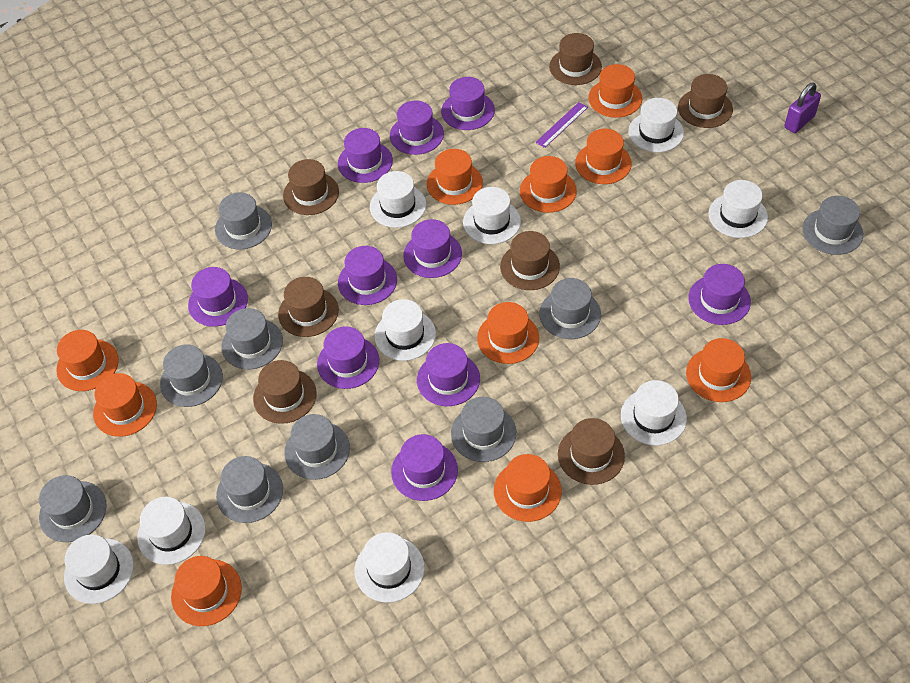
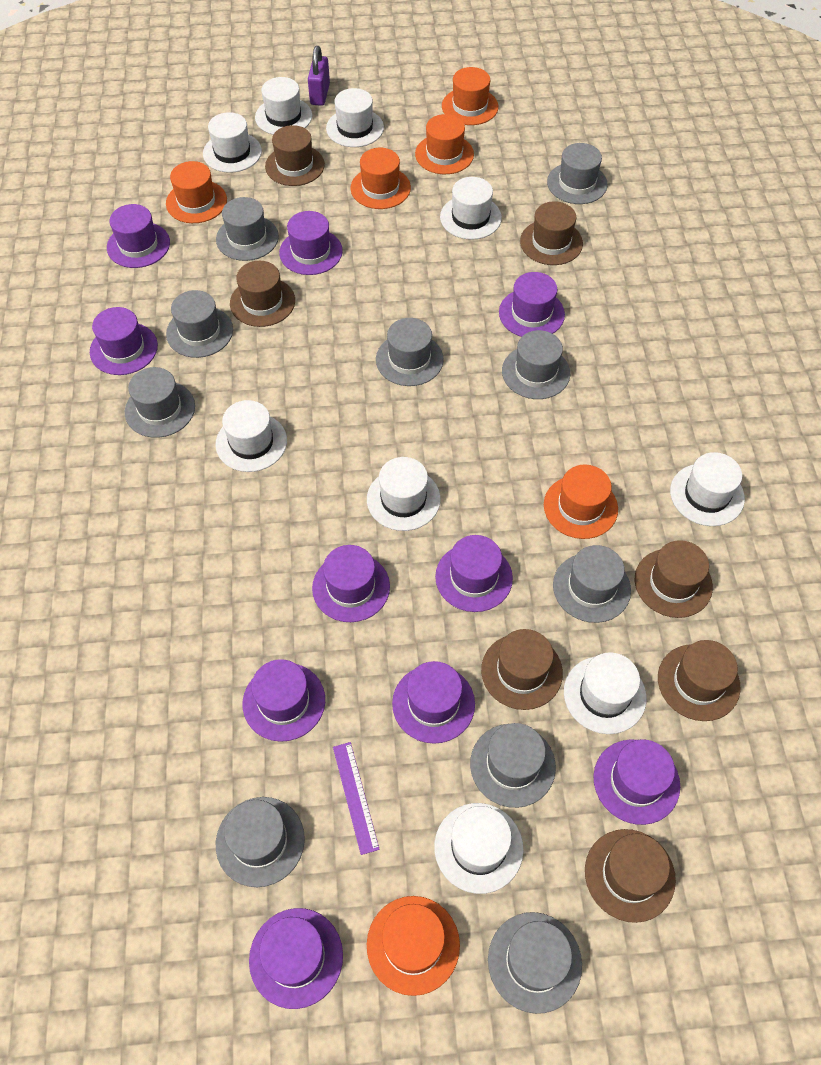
grey hat: [39,475,107,542] [160,344,223,407] [215,192,272,250] [216,456,283,523] [221,308,283,369] [284,414,350,480] [451,397,516,462] [539,278,601,339] [802,196,863,255] = 9 -> [125,367,195,438] [166,290,233,358] [216,197,279,261] [216,797,305,887] [376,318,444,386] [470,723,556,808] [488,912,582,1014] [502,330,570,399] [547,143,608,204] [553,545,631,623] = 10
orange hat: [56,330,119,391] [93,373,157,437] [171,556,242,626] [427,149,483,205] [477,302,539,364] [494,454,562,522] [520,156,577,213] [575,129,632,184] [588,64,642,118] [686,338,751,402] = 10 -> [166,161,227,223] [350,148,411,209] [367,896,460,996] [415,114,474,174] [442,67,498,125] [544,465,618,539] = 6

